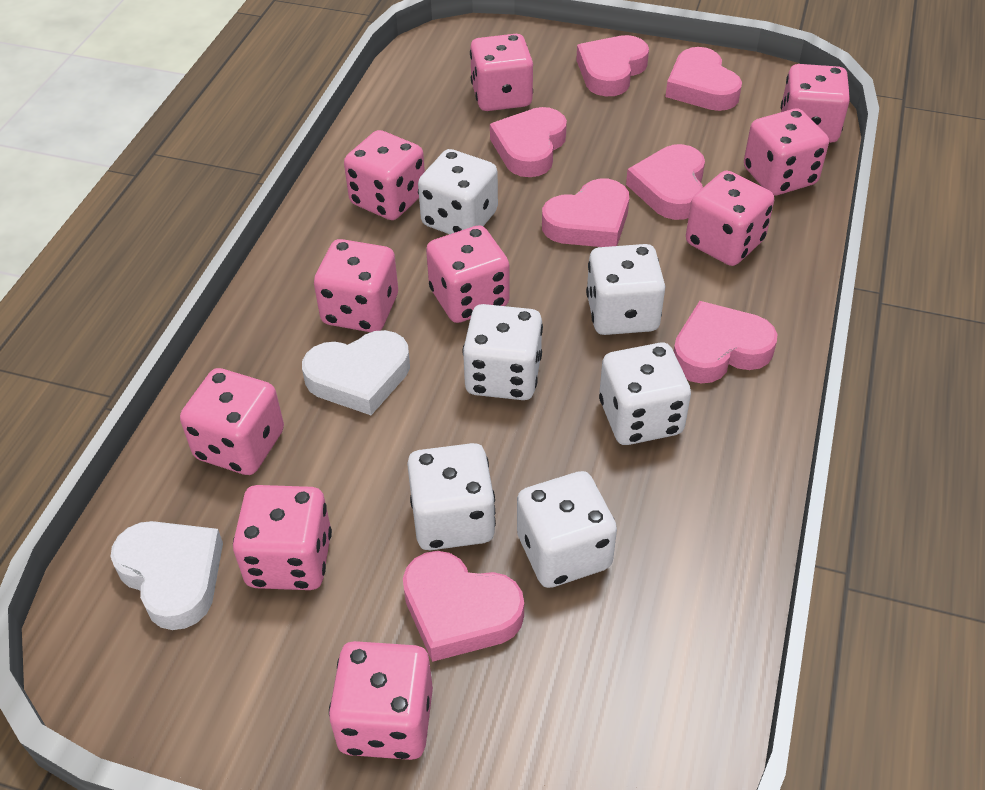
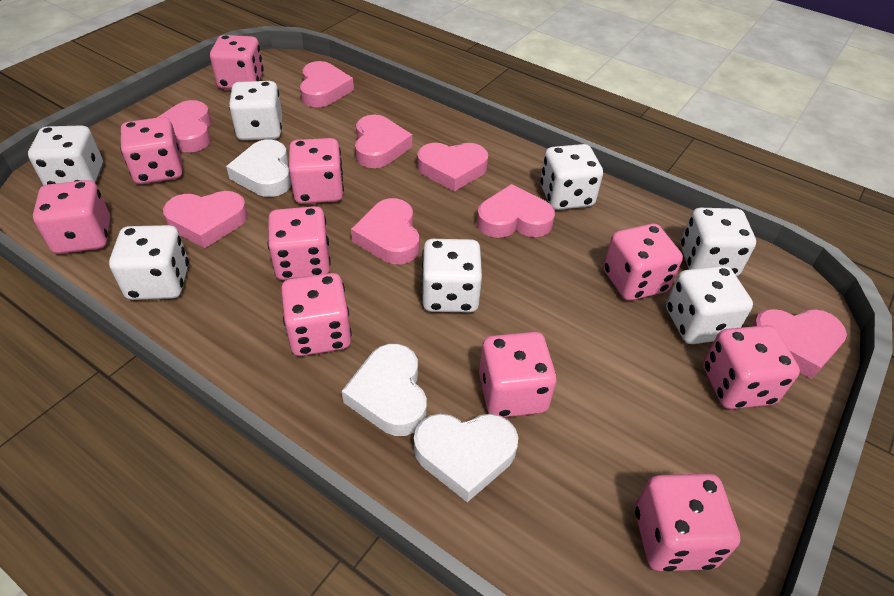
pink heart: [403,551,524,662] [490,107,567,177] [542,178,629,247] [576,35,649,96] [626,144,705,220] [665,47,742,111] [674,301,777,383] = 7 -> [157,100,212,152] [163,191,248,248] [300,61,354,107] [351,198,419,264] [355,115,412,168] [417,143,488,191] [477,184,555,238] [751,309,847,379] = 8
white dice: [407,443,496,550] [418,149,498,234] [463,304,543,400] [517,471,617,588] [586,244,666,335] [599,343,691,445] = 6 -> [28,125,103,186] [109,225,189,300] [229,81,282,141] [421,239,482,312] [540,144,603,210] [666,265,753,344] [681,208,756,276] = 7
white heart: [111,521,223,630] [302,330,410,415] = 2 -> [226,140,291,197] [342,344,427,436] [414,414,518,502] = 3

